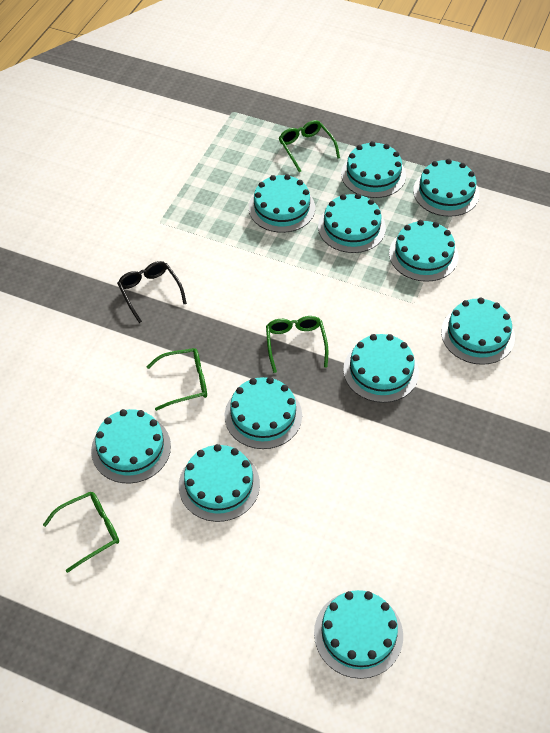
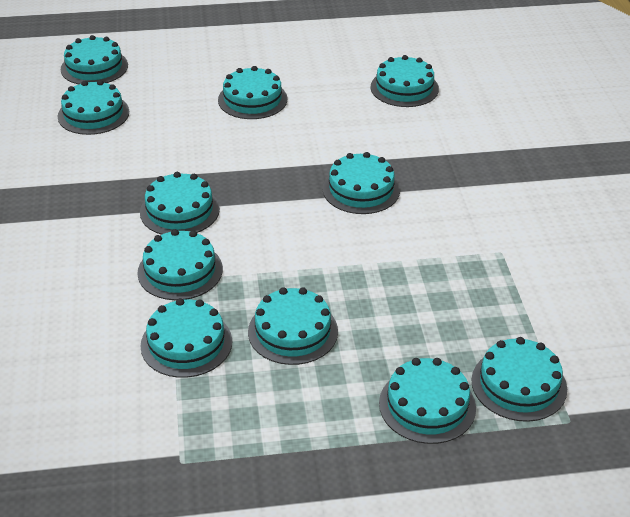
black glasses: [117,261,187,323] = 1 -> none = 0
green glasses: [43,492,119,573] [146,348,207,411] [266,316,328,373] [279,120,340,173] = 4 -> none = 0

